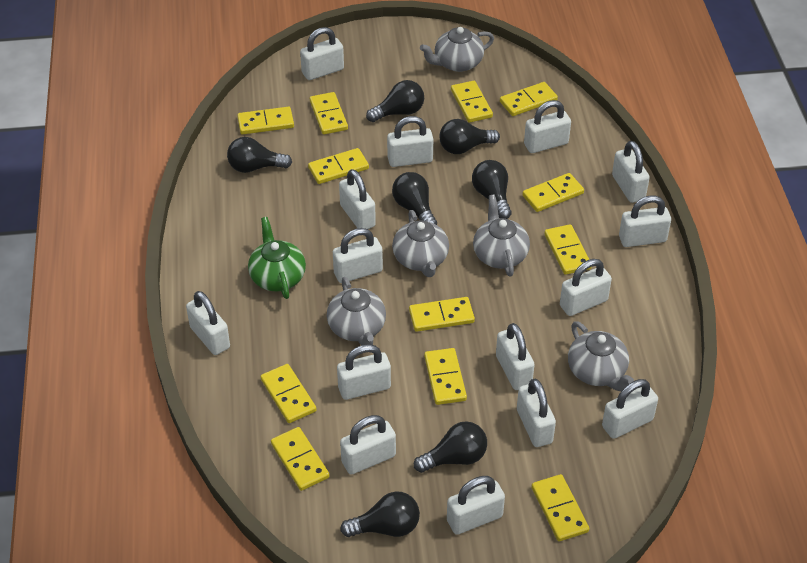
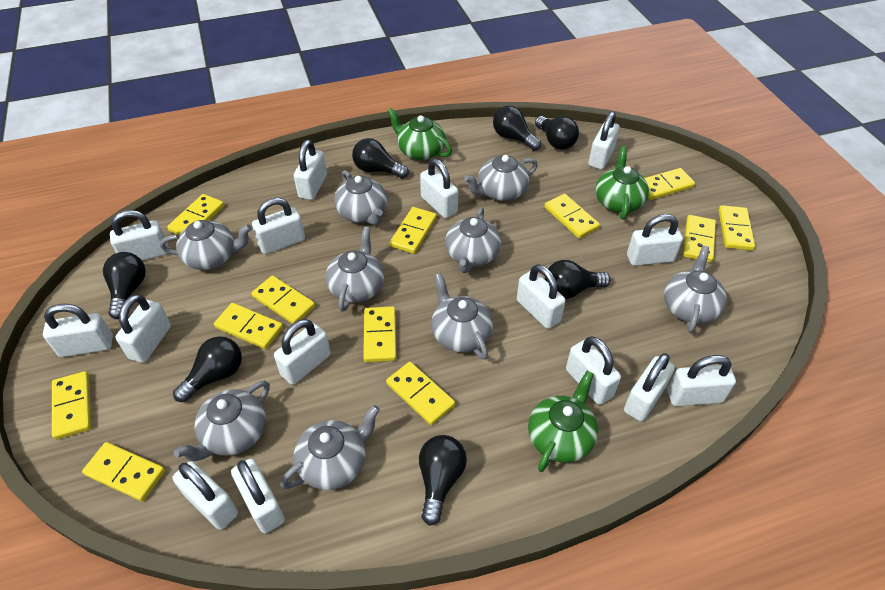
green teapot: [248,217,306,299] = 1 -> [387,108,452,160] [528,371,598,472] [595,146,649,219] = 3
grey teapot: [327,277,386,345] [392,210,449,277] [420,27,494,72] [473,195,530,277] [568,321,634,391] = 5 -> [160,220,252,270] [174,381,270,461] [280,405,380,490] [326,226,384,312] [334,170,387,225] [431,273,493,360] [445,208,501,273] [464,155,538,201] [664,246,727,333] = 9

